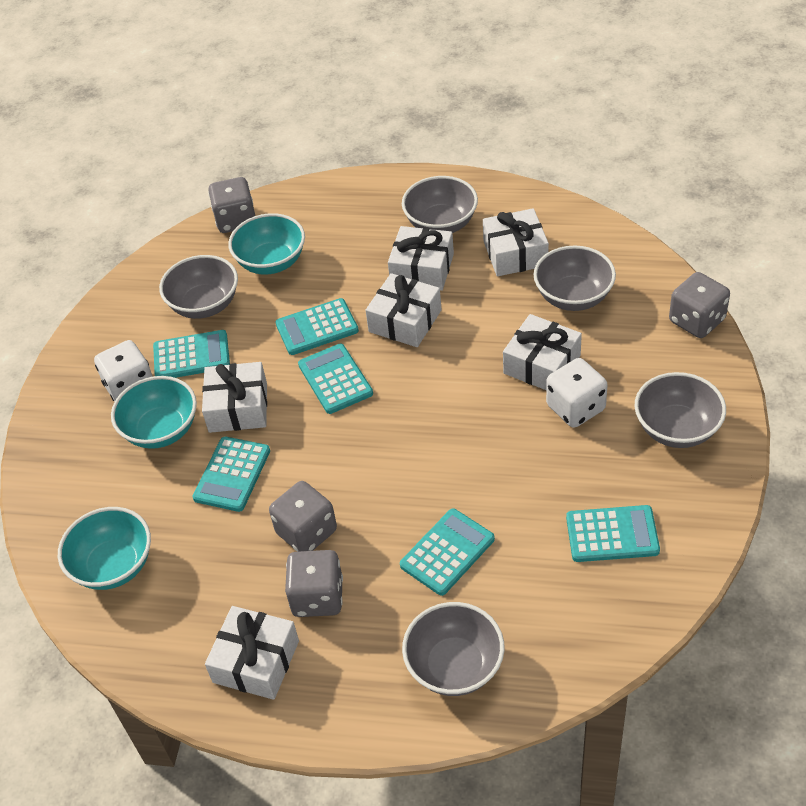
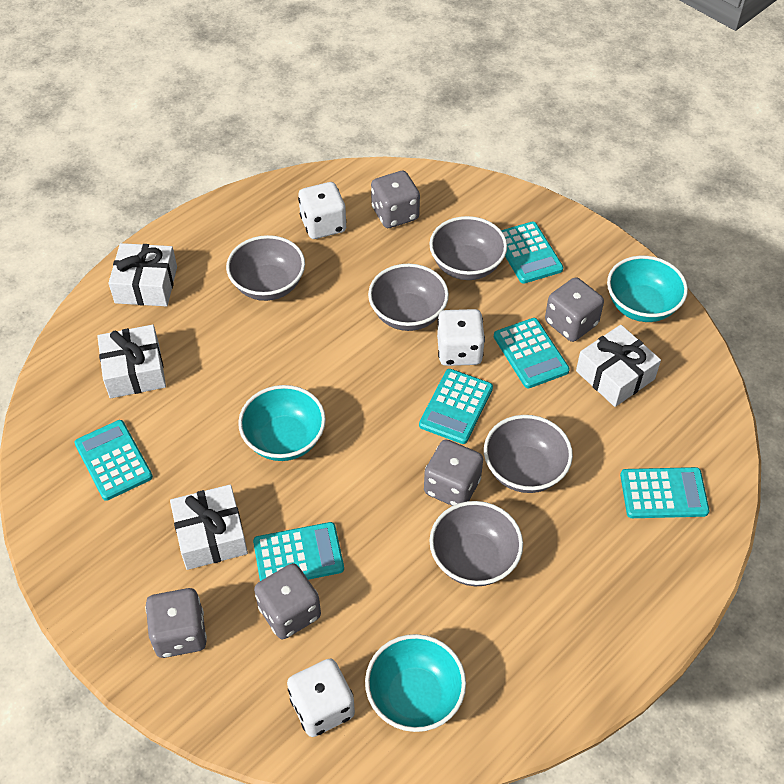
grey dice: [208,177,255,233] [269,481,337,552] [285,550,343,617] [669,272,730,338] = 4 -> [145,588,207,658] [254,563,321,639] [371,171,420,228] [424,439,483,506] [545,277,604,342] = 5
white dice: [94,340,153,402] [546,358,608,428] = 2 -> [287,659,355,737] [298,182,347,239] [437,309,485,366] = 3
white gift: [202,362,267,433] [205,606,299,700] [365,273,442,347] [388,226,454,291] [483,208,549,276] [503,314,582,390] = 6 -> [97,325,166,398] [109,243,177,306] [170,484,248,570] [576,325,661,407] = 4

